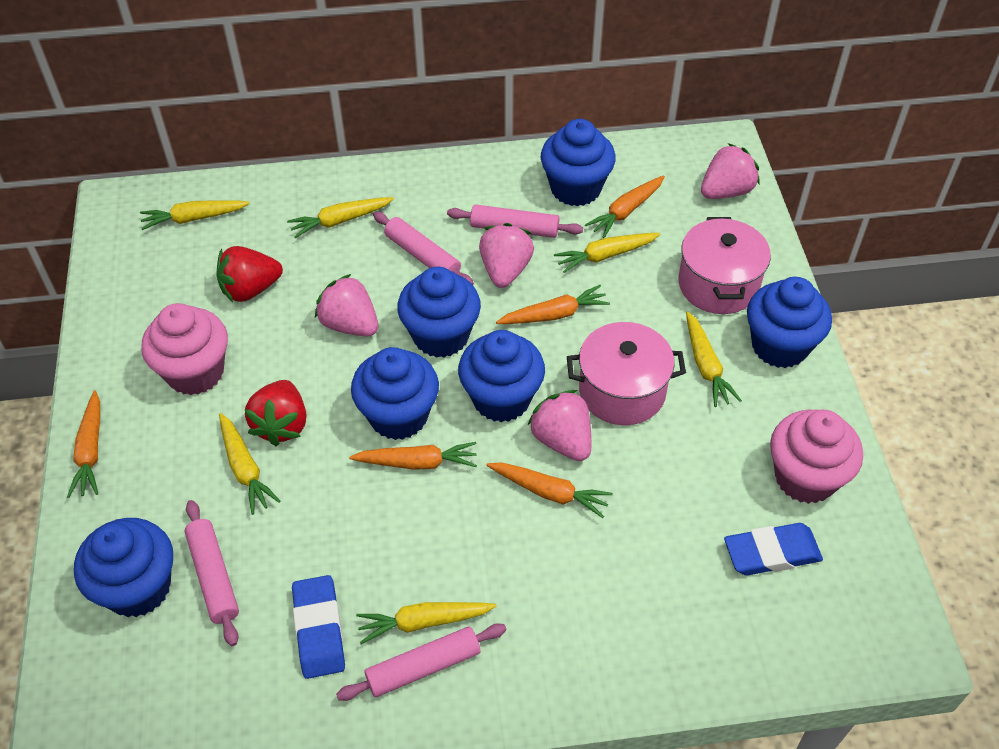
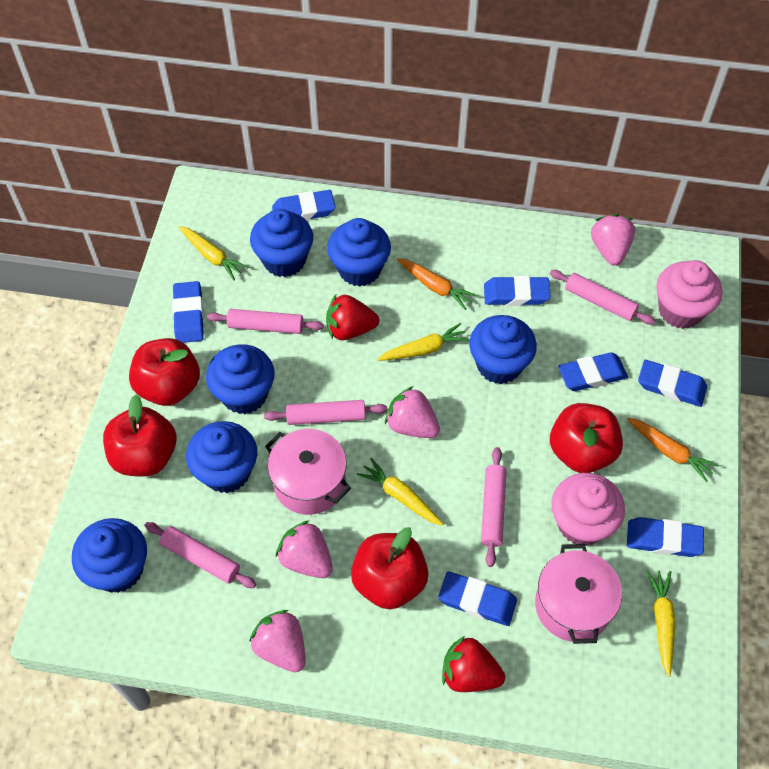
blue eraser: [292,575,345,679] [724,523,823,575] = 2 -> [172,281,204,343] [272,190,335,221] [438,571,517,626] [484,276,551,306] [558,352,628,391] [627,517,704,557] [638,360,707,407] = 7
orange carrot: [67,391,100,498] [349,442,477,470] [487,463,613,518] [496,285,610,324] [585,175,665,238] = 5 -> [397,258,477,310] [627,418,719,482] = 2
pink rolling pin: [185,500,239,646] [336,624,507,701] [373,211,474,285] [447,204,583,238] = 4 -> [144,522,256,588] [207,309,324,334] [264,400,387,425] [481,447,507,567] [550,270,655,325] = 5
red apple: none = 0 -> [103,395,176,476] [129,338,200,406] [351,527,428,609] [550,403,623,473] = 4
yellow carrot: [140,200,250,230] [219,413,280,515] [287,197,394,238] [356,602,497,644] [554,233,660,273] [686,311,742,407] = 6 -> [179,226,248,280] [357,458,444,526] [378,323,469,361] [646,570,676,677] = 4

